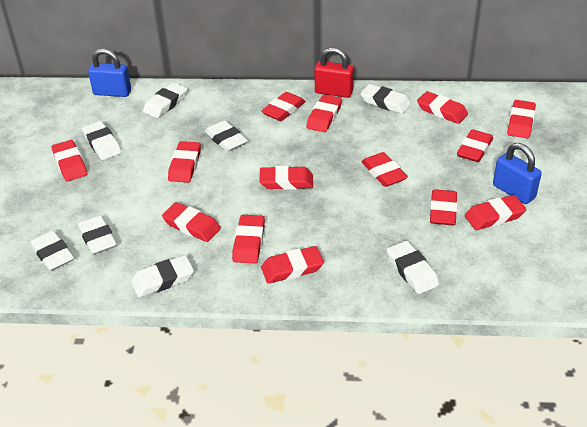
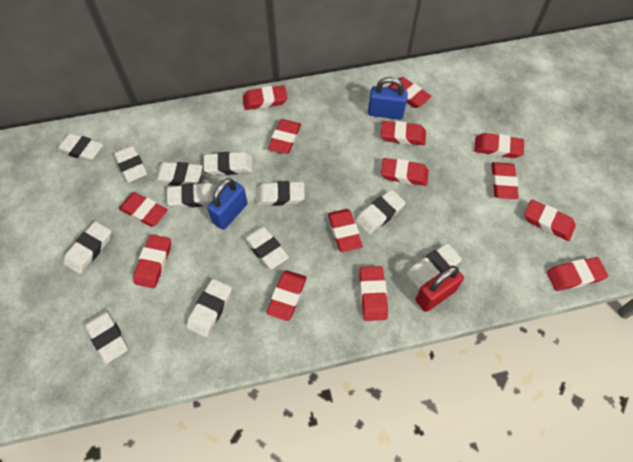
white eraser: [30,231,74,271] [78,215,117,255] [82,121,121,160] [131,255,194,297] [143,82,187,118] [205,120,248,152] [360,84,411,114] [387,241,439,294] = 8 -> [57,133,103,162] [64,221,111,274] [85,310,128,364] [114,145,147,183] [154,162,203,186] [167,183,217,208] [186,279,232,337] [204,152,253,175] [244,226,289,270] [256,181,305,206] [355,190,406,234] [407,243,462,289] = 12

